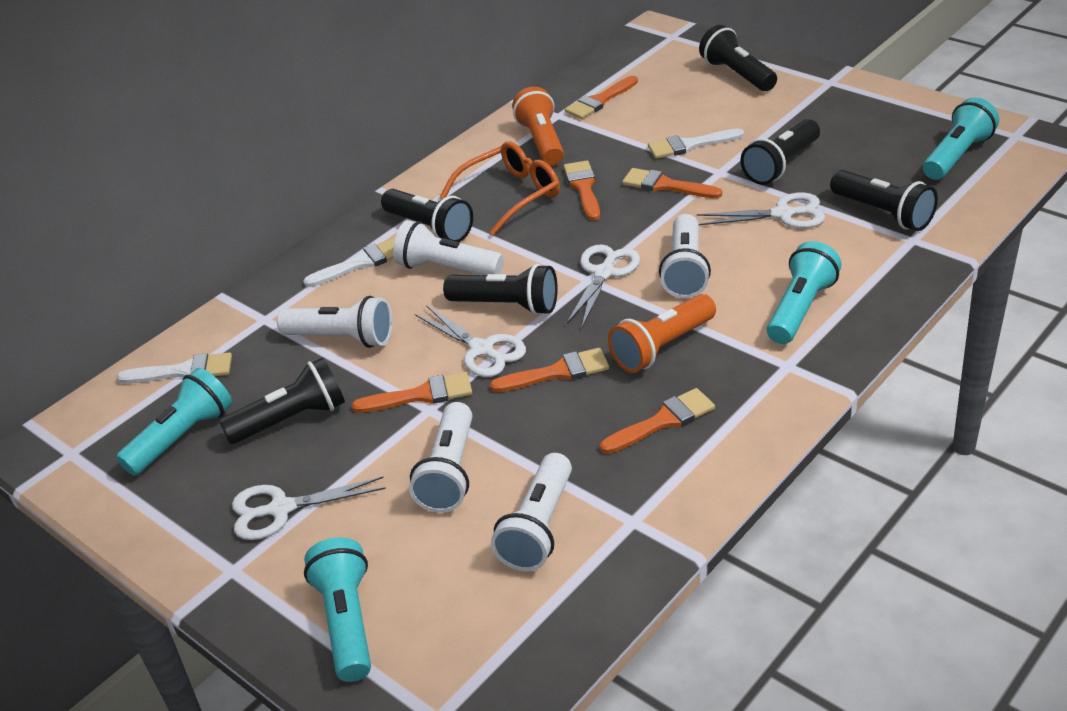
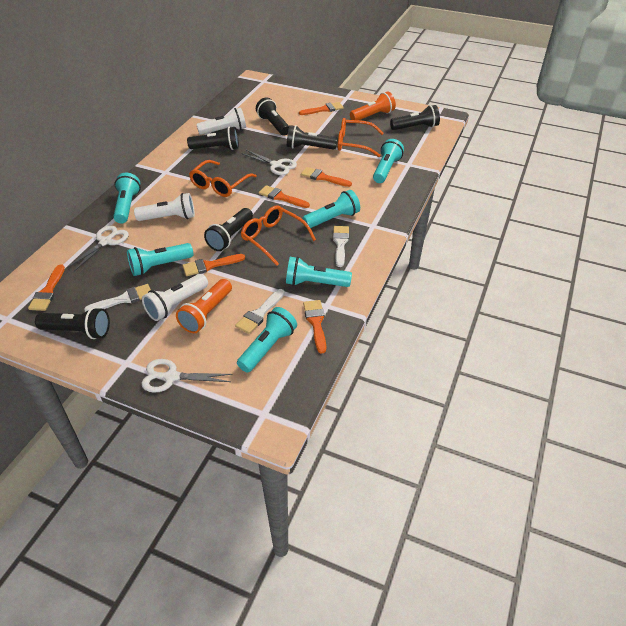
orange glasses: [439,141,560,236] = 1 -> [189,160,257,197] [241,205,316,266] [338,118,384,157] = 3
turquoise flashlight: [116,368,232,476] [304,537,371,682] [767,241,842,344] [923,98,999,180] = 4 -> [113,173,141,223] [127,243,193,276] [237,307,297,373] [286,257,352,287] [302,190,360,228] [373,139,404,183] = 6
white flashlight: [277,296,392,348] [393,220,504,275] [409,402,472,513] [491,453,572,571] [659,214,711,298] = 5 -> [134,193,195,221] [142,274,208,321] [196,107,246,135] = 3
white scissors: [232,477,386,540] [415,305,526,377] [566,244,640,327] [696,192,825,228] = 4 -> [67,225,129,271] [141,359,233,393] [243,150,297,175] = 3

